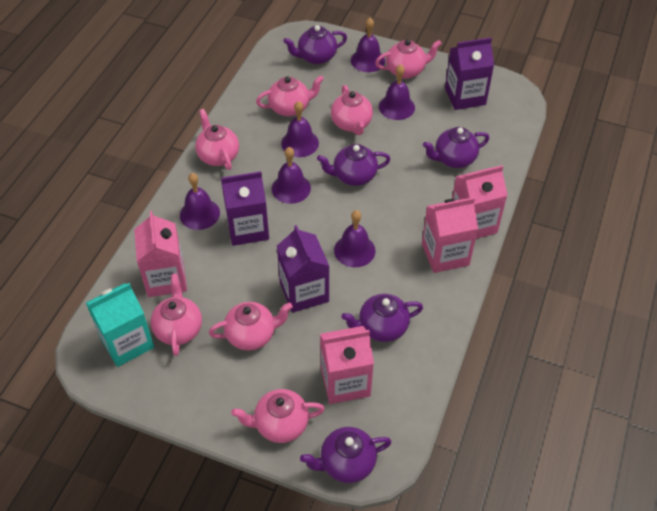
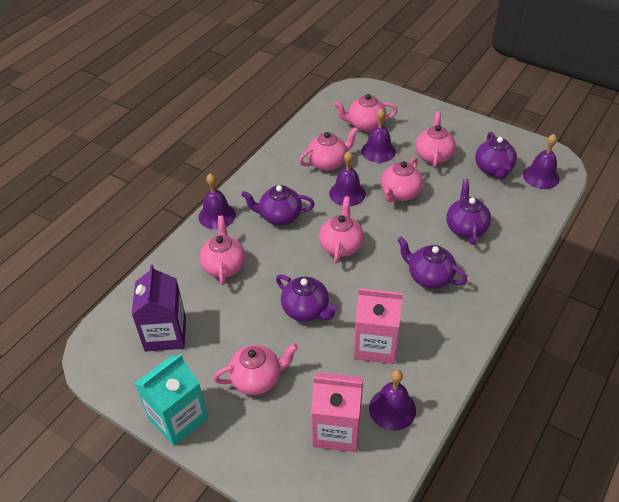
pink carton: [134,211,187,297] [320,326,374,404] [422,197,478,273] [452,165,508,239] = 4 -> [311,372,363,452] [354,288,403,364] = 2
purple bell: [180,173,220,230] [272,147,311,204] [281,101,319,157] [334,210,376,267] [351,18,385,72] [379,64,415,120] = 6 -> [198,174,236,229] [329,151,366,206] [361,109,396,163] [369,370,416,431] [523,134,560,189] = 5
purple carton: [221,171,269,246] [277,225,329,313] [445,38,494,110] = 3 -> [132,264,186,352] = 1

